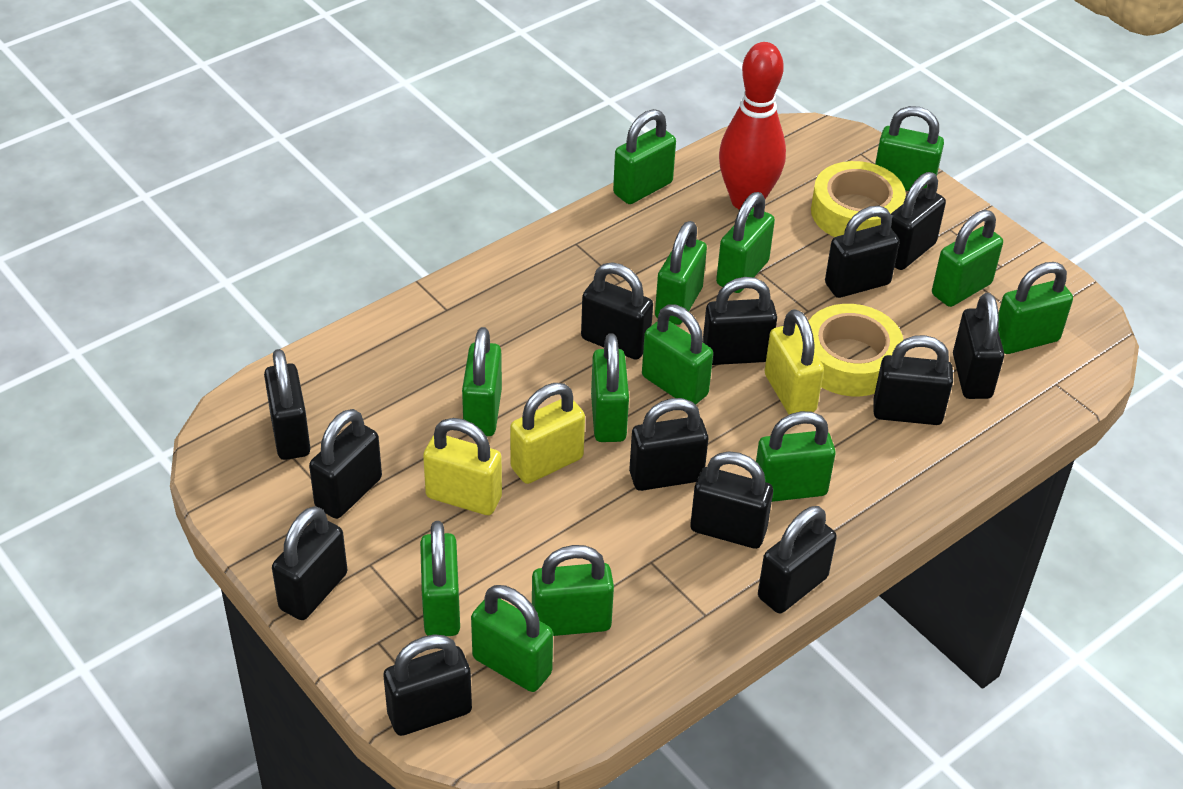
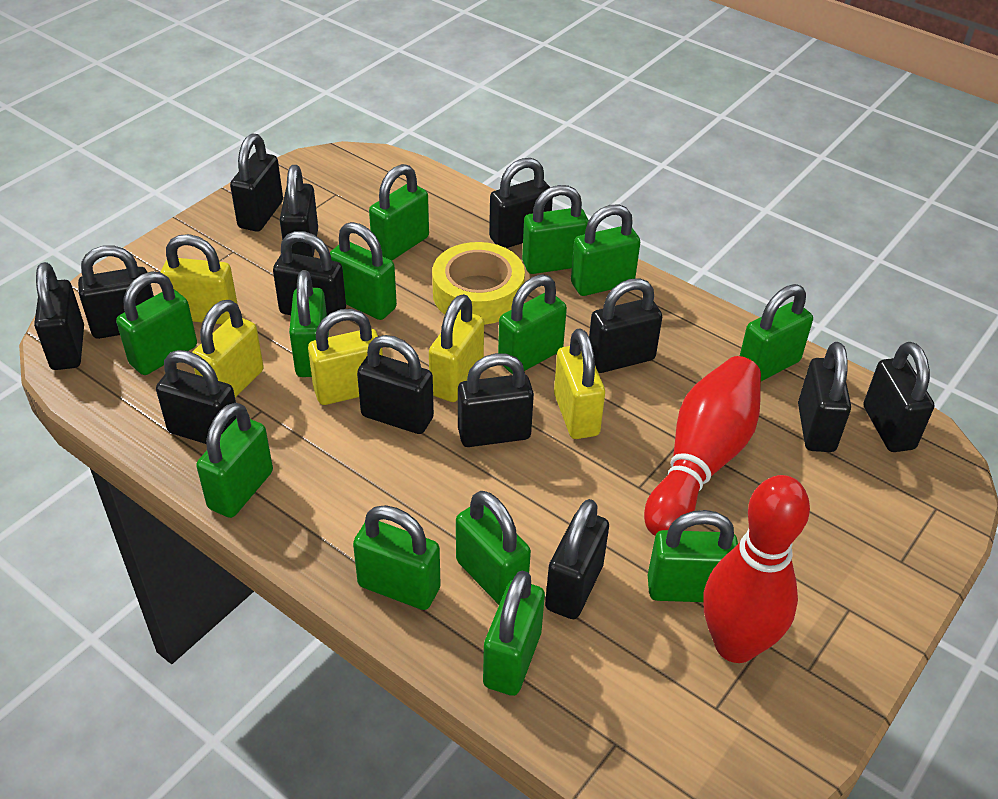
red bowling pin: [719,42,786,210] = 1 -> [644,356,761,536] [703,475,810,663] = 2
yellow padlock: [423,418,502,515] [510,383,585,484] [764,309,824,415] = 3 -> [161,234,238,324] [192,300,264,398] [308,309,383,405] [429,294,484,402] [554,328,605,439] = 5
yellow tape: [808,304,903,396] [811,161,906,237] = 2 -> [432,242,525,325] = 1

